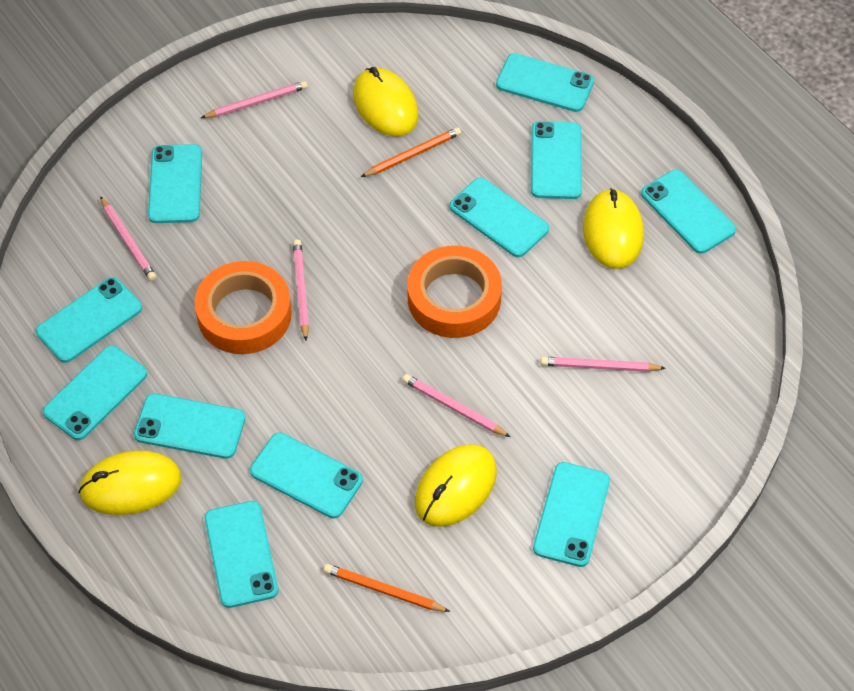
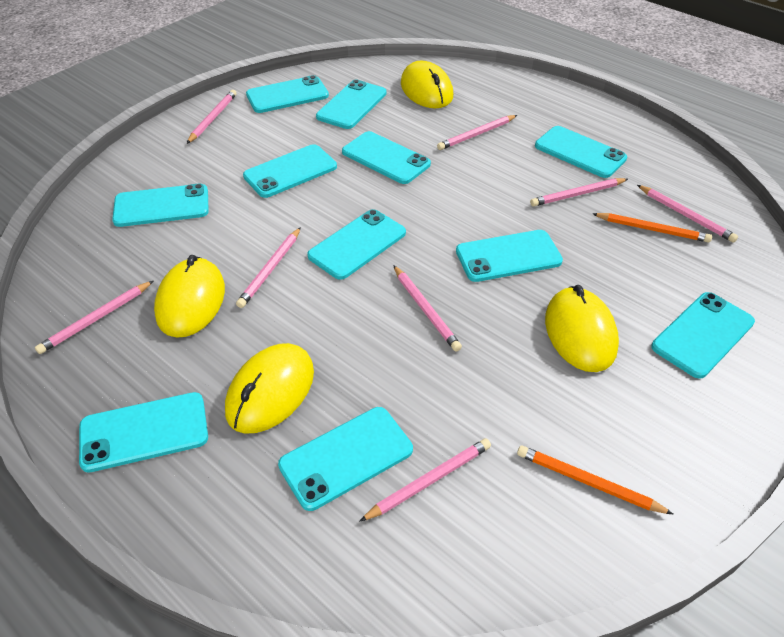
orange tape: [195,261,292,354] [407,246,502,338] = 2 -> none = 0
pink pencil: [100,196,157,281] [201,81,308,118] [293,239,309,341] [402,374,511,437] [541,357,666,372] = 5 -> [35,281,153,354] [187,90,237,144] [236,227,301,308] [359,438,491,522] [393,265,462,351] [437,115,517,150] [530,178,628,207] [637,185,738,243] = 8

